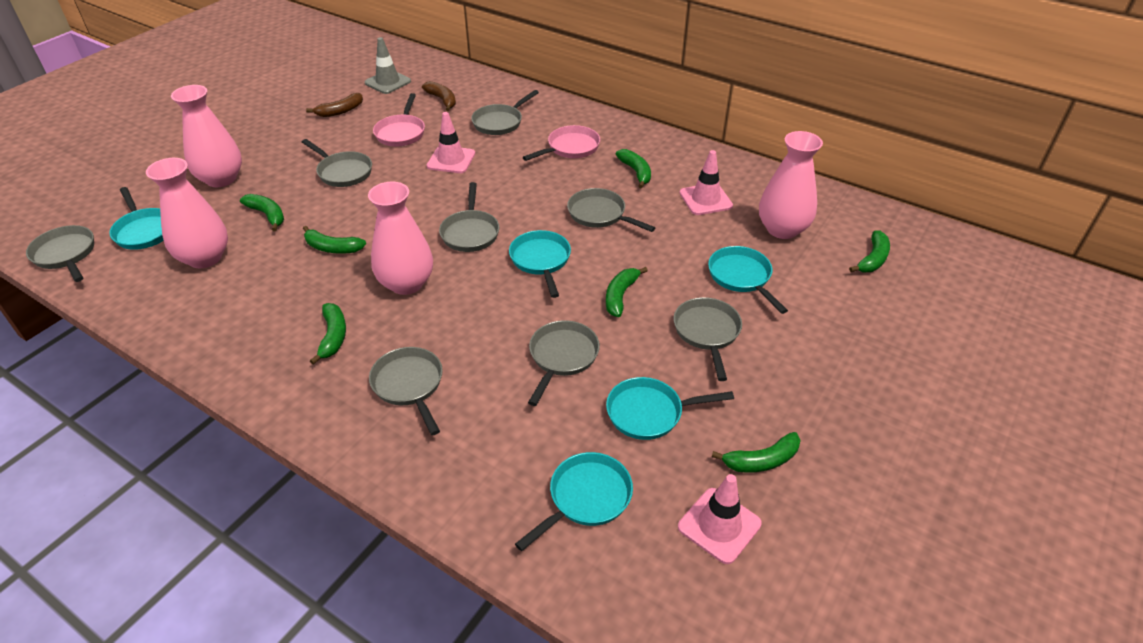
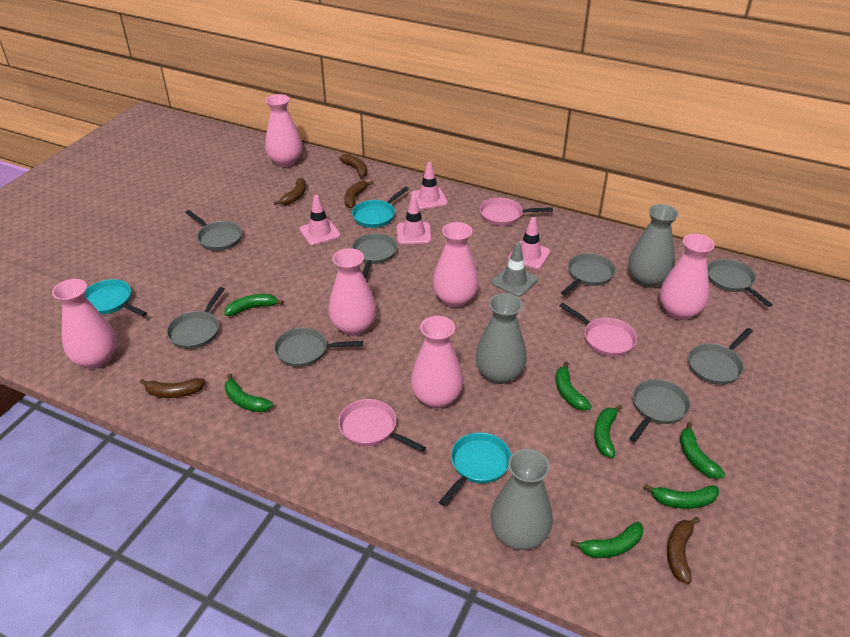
brown banana: [306,93,363,117] [422,81,456,111] = 2 -> [140,378,206,398] [274,178,306,205] [339,154,368,180] [344,181,373,208] [667,517,700,584] = 5
grey vase: none = 0 -> [475,293,527,384] [490,449,553,550] [629,204,679,288] = 3
pink pan: [373,93,425,146] [523,125,600,161] = 2 -> [338,399,426,452] [480,198,553,226] [560,303,637,356] = 3
pink traffic cone: [427,112,475,173] [678,474,762,564] [680,150,733,215] = 3 -> [299,195,341,245] [397,196,431,244] [411,162,448,210] [508,217,550,269] = 4
pink vase: [146,158,228,268] [171,85,242,187] [368,182,433,295] [759,131,823,239] = 4 -> [52,279,117,369] [265,94,302,167] [328,248,376,336] [411,316,463,408] [433,222,479,307] [660,234,715,320] = 6
turquoise pan: [109,187,164,250] [509,230,571,298] [515,452,633,551] [606,377,734,440] [708,246,788,314] = 5 -> [85,279,147,317] [352,187,409,228] [439,432,511,506] = 3

